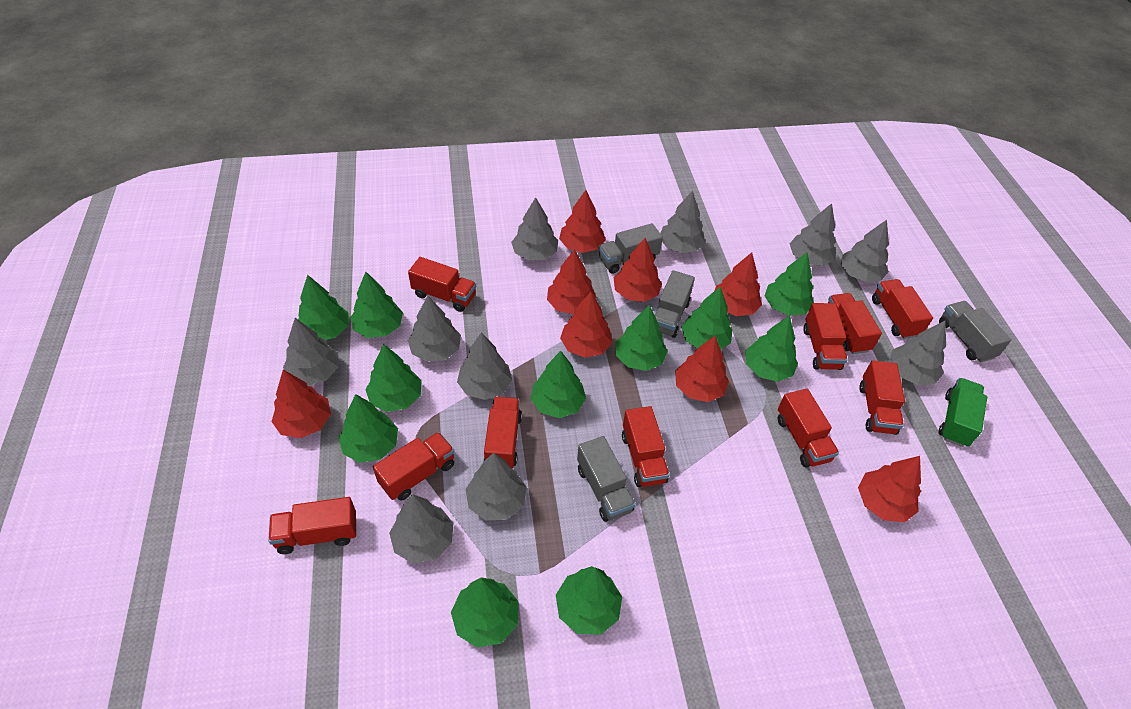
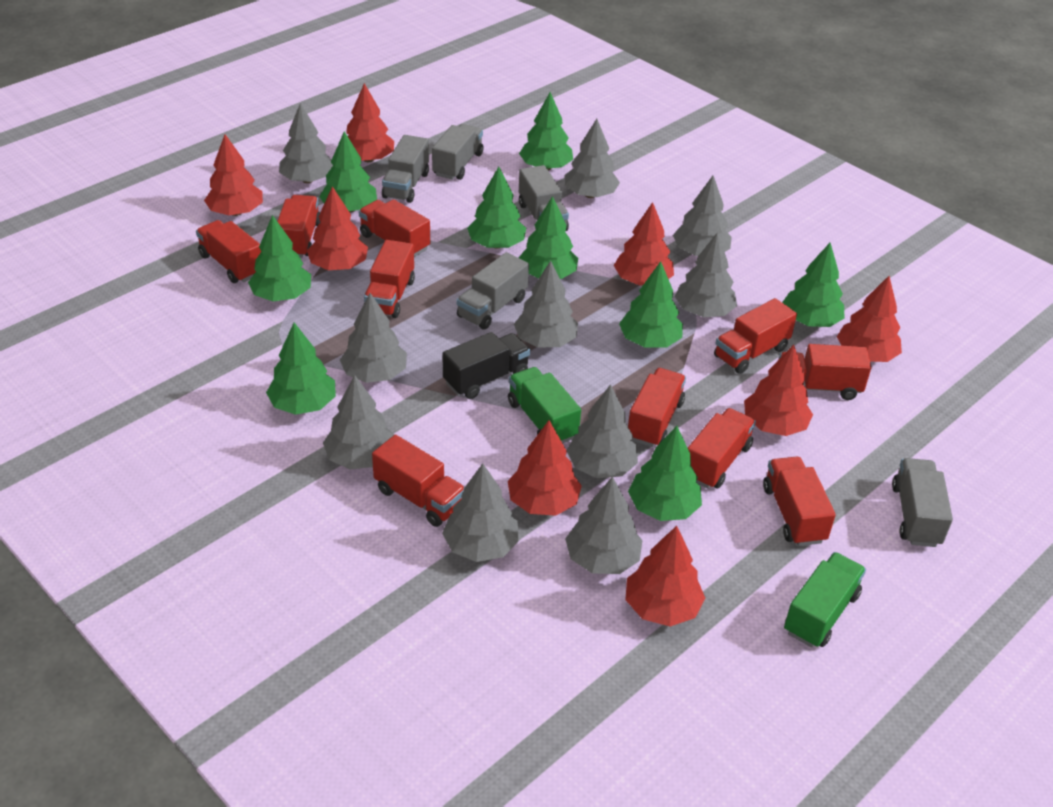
black truck: none = 0 -> [443,332,530,399] = 1
green tree: [298,275,349,340] [339,394,398,463] [351,272,403,338] [365,344,422,412] [451,577,518,648] [531,351,586,418] [556,566,622,635] [616,304,668,371] [681,287,732,350] [746,316,798,382] [765,252,814,316] = 11 -> [248,215,311,301] [266,323,336,415] [319,131,377,212] [467,167,526,248] [519,92,573,170] [519,196,578,279] [619,261,683,348] [628,426,702,521] [782,243,844,327] = 9
green truck: [938,378,987,447] = 1 -> [508,367,581,443] [784,552,866,648] = 2
grey truck: [577,436,636,522] [598,223,663,274] [655,270,695,338] [939,301,1011,363] = 4 -> [382,135,429,203] [432,124,484,180] [456,252,529,329] [519,165,569,231] [892,458,953,547] = 5

